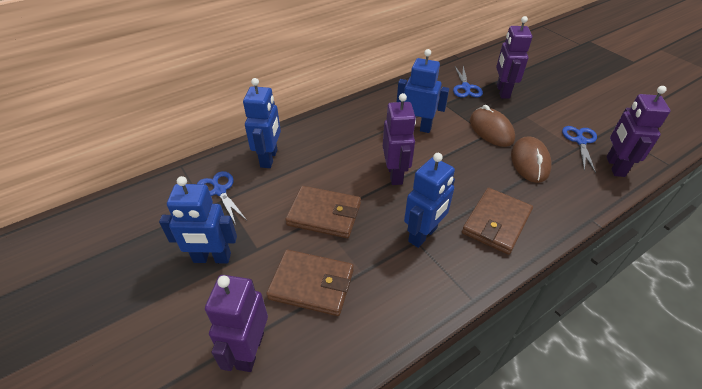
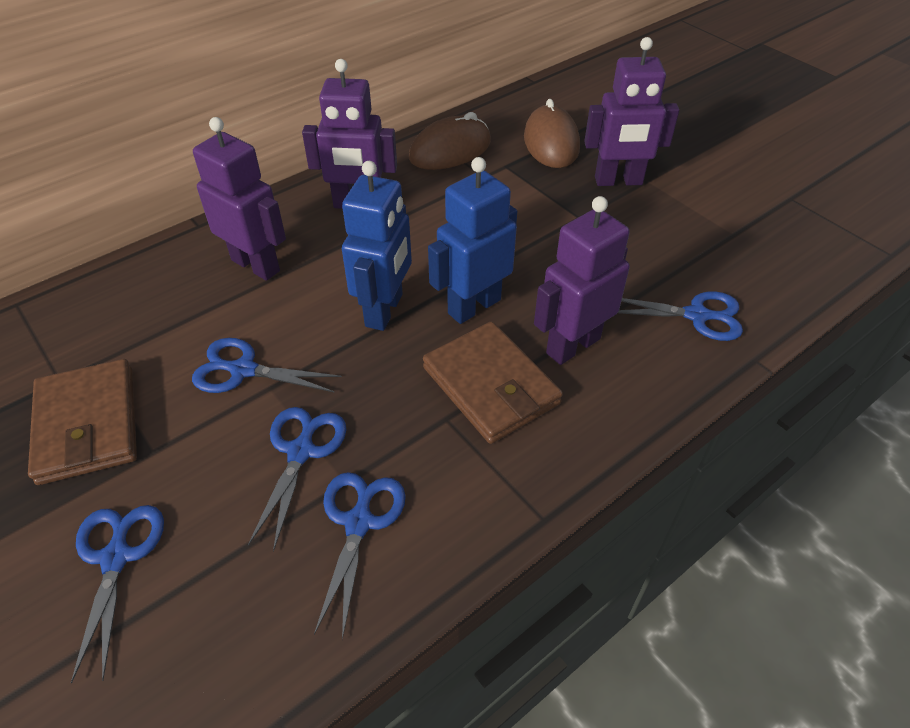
blue robot: [159,176,237,263] [243,78,281,168] [397,49,449,133] [404,153,455,248] = 4 -> [342,161,412,331] [428,157,517,324] = 2
blue scissors: [197,171,247,225] [453,66,483,97] [562,126,597,173] = 3 -> [71,505,164,683] [192,338,342,393] [248,407,346,552] [314,472,406,640] [618,291,743,341] = 5
brown wallet: [266,250,354,316] [285,186,361,238] [462,188,533,255] = 3 -> [28,359,137,485] [423,321,563,444] = 2

